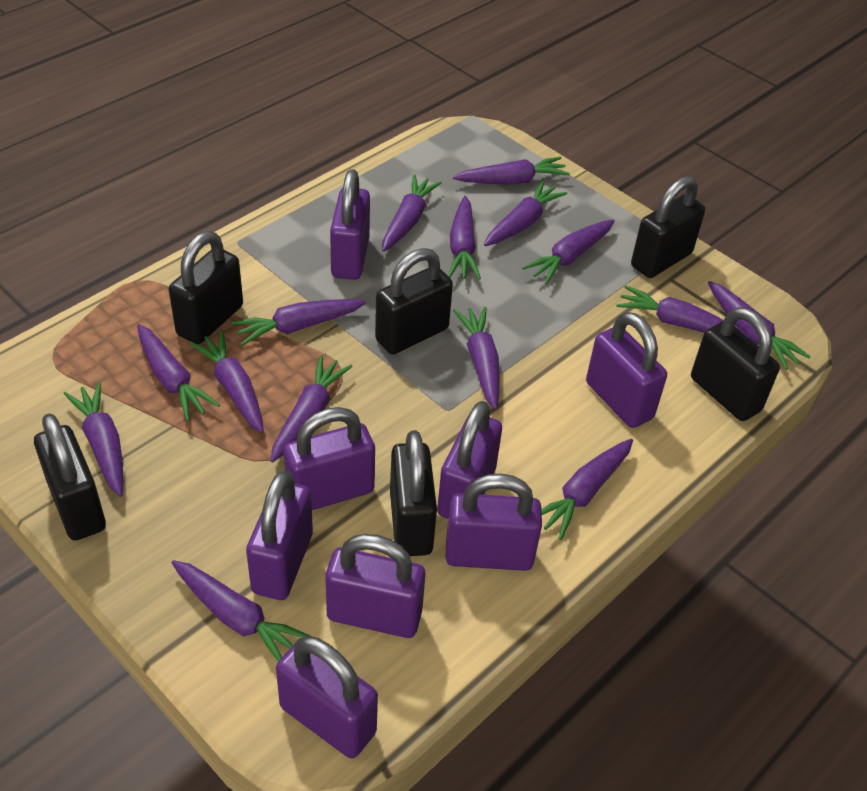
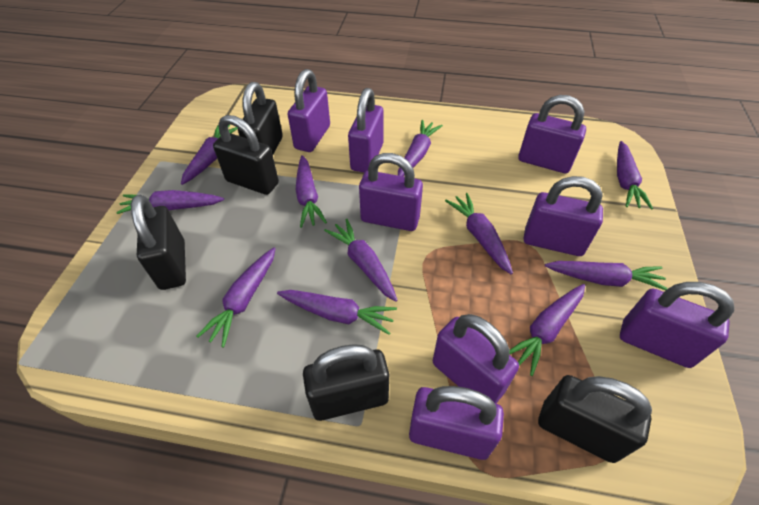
black padlock: [34,413,106,541] [169,231,243,344] [375,248,453,355] [390,430,437,556] [631,176,705,278] [691,307,780,421] = 6 -> [131,194,186,290] [213,115,279,195] [238,82,283,155] [303,344,389,421] [538,375,652,463] = 5
purple carrot: [64,382,123,497] [137,324,220,421] [171,560,310,662] [189,331,264,433] [231,299,366,346] [270,355,353,462] [382,174,442,252] [448,196,481,279] [453,157,570,185] [453,307,500,410] [484,181,567,246] [522,219,614,284] [542,439,633,540] [616,285,749,337] [708,281,811,370] = 15 -> [116,190,224,214] [181,125,238,185] [196,247,276,347] [277,290,397,335] [295,155,327,228] [324,219,398,302] [398,120,443,176] [445,193,513,274] [509,284,585,376] [545,261,668,291] [617,141,653,209] = 11

